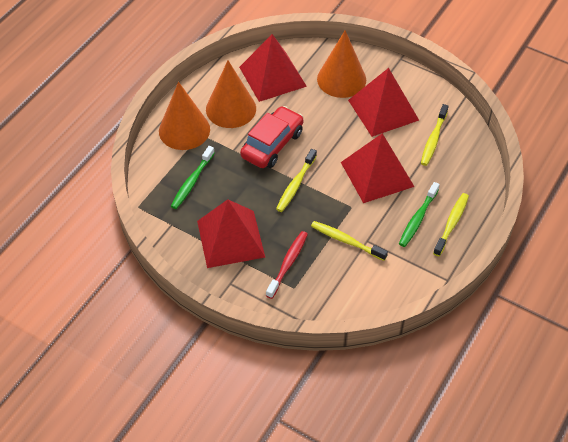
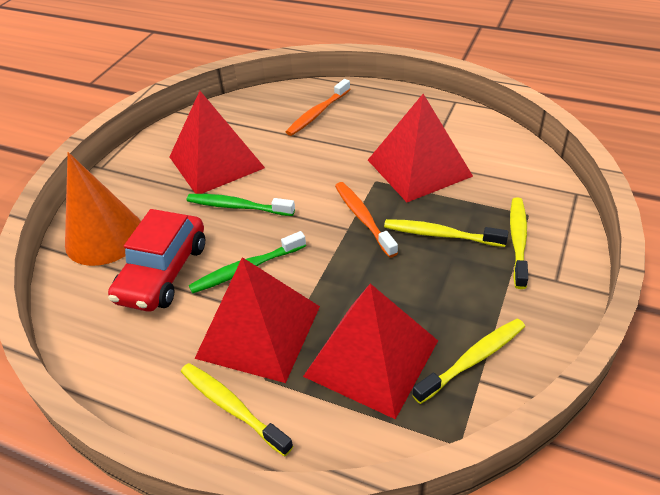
orange cone: [159,82,210,150] [206,61,256,128] [317,30,366,98] = 3 -> [65,152,141,266] = 1
orange toothbrush: none = 0 -> [286,79,350,136] [335,182,398,258] = 2
red toothbrush: [266,231,308,299] = 1 -> none = 0

